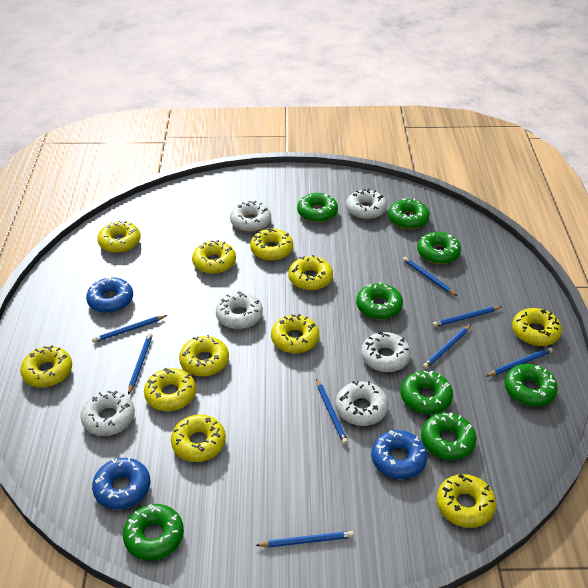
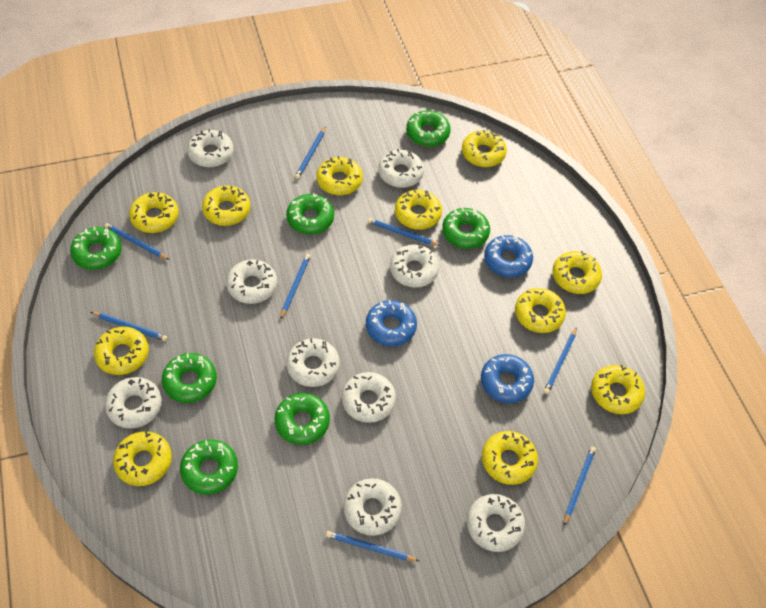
green donut: [123,504,184,561] [297,193,338,222] [356,282,403,319] [388,198,430,229] [401,371,453,414] [417,232,461,264] [421,412,476,460] [505,364,558,407] = 8 -> [70,227,122,270] [162,353,217,403] [180,439,238,495] [274,393,330,445] [286,193,334,234] [406,111,451,147] [442,207,490,249] = 7
white donut: [80,391,135,436] [216,291,263,329] [230,201,271,232] [336,381,388,426] [346,189,387,219] [361,332,411,372] = 6 -> [105,377,162,429] [187,129,234,167] [226,259,277,304] [286,338,340,387] [342,372,396,423] [344,478,402,536] [378,149,424,188] [390,244,439,288] [467,494,525,552] = 9

